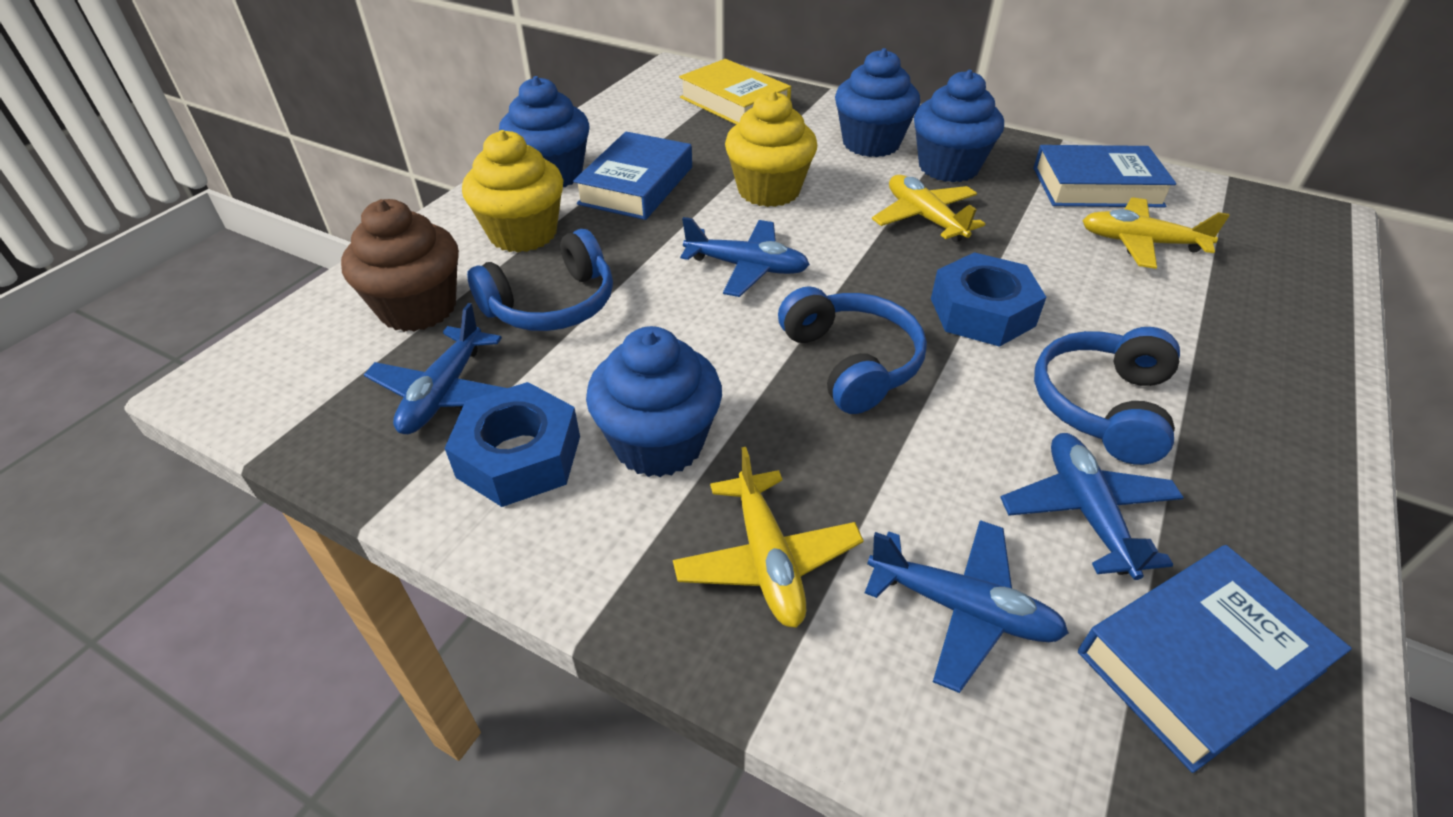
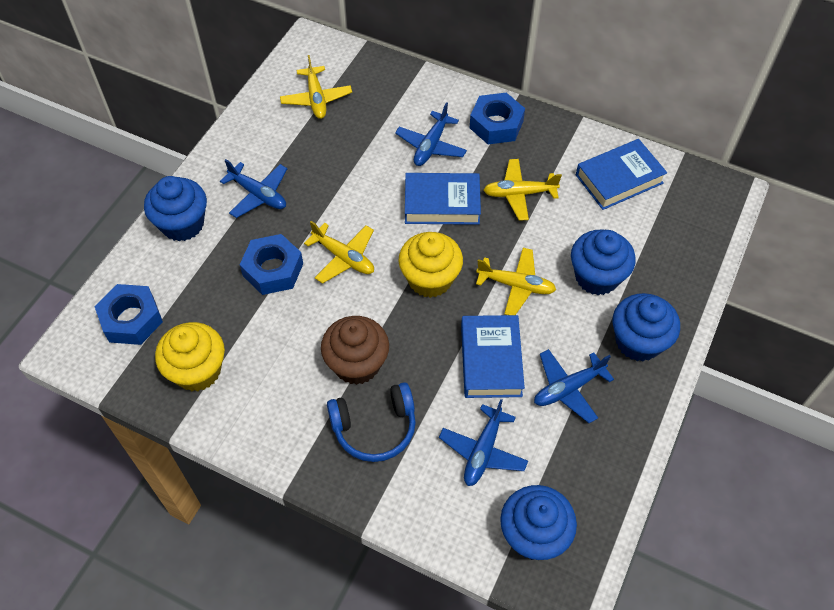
blue headphones: [467,229,613,331] [778,286,927,414] [1034,327,1180,465] = 3 -> [327,382,416,462] = 1
blue nut: [445,382,580,507] [931,252,1046,347] = 2 -> [94,284,163,345] [240,234,303,295] [470,93,525,144] = 3
yellow book: [679,59,791,124] = 1 -> none = 0
yellow plane: [673,447,864,628] [872,175,985,242] [1082,197,1230,269] = 3 -> [280,55,352,119] [304,221,374,284] [476,248,556,315] [483,159,562,221] = 4

